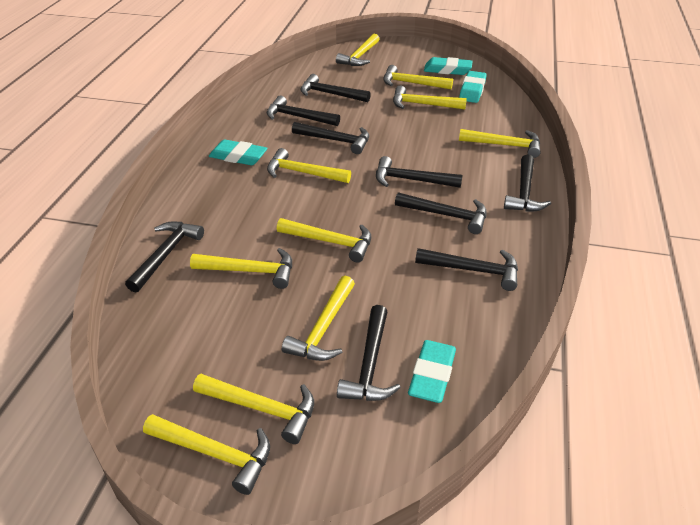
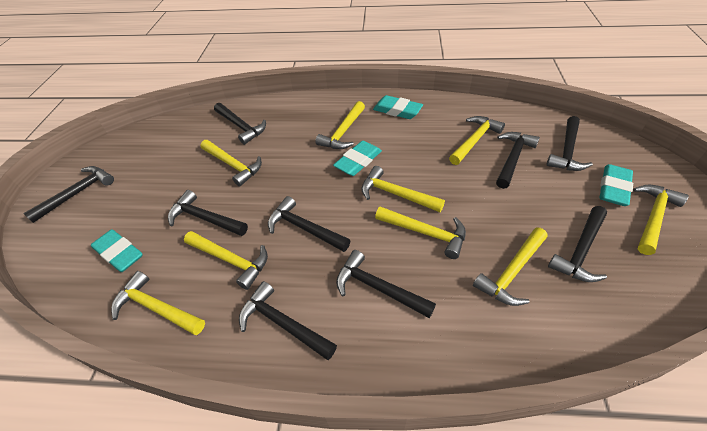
yellow hammer: [143,414,270,495] [190,248,292,289] [193,374,314,444] [267,148,351,183] [277,218,371,263] [282,276,355,361] [336,34,379,66] [383,65,453,89] [393,86,467,110] [459,129,540,158] = 10 -> [111,271,205,335] [184,231,268,290] [200,140,262,187] [315,101,365,149] [361,166,445,212] [375,206,466,259] [449,116,505,165] [473,228,548,306] [633,184,689,255] = 9

